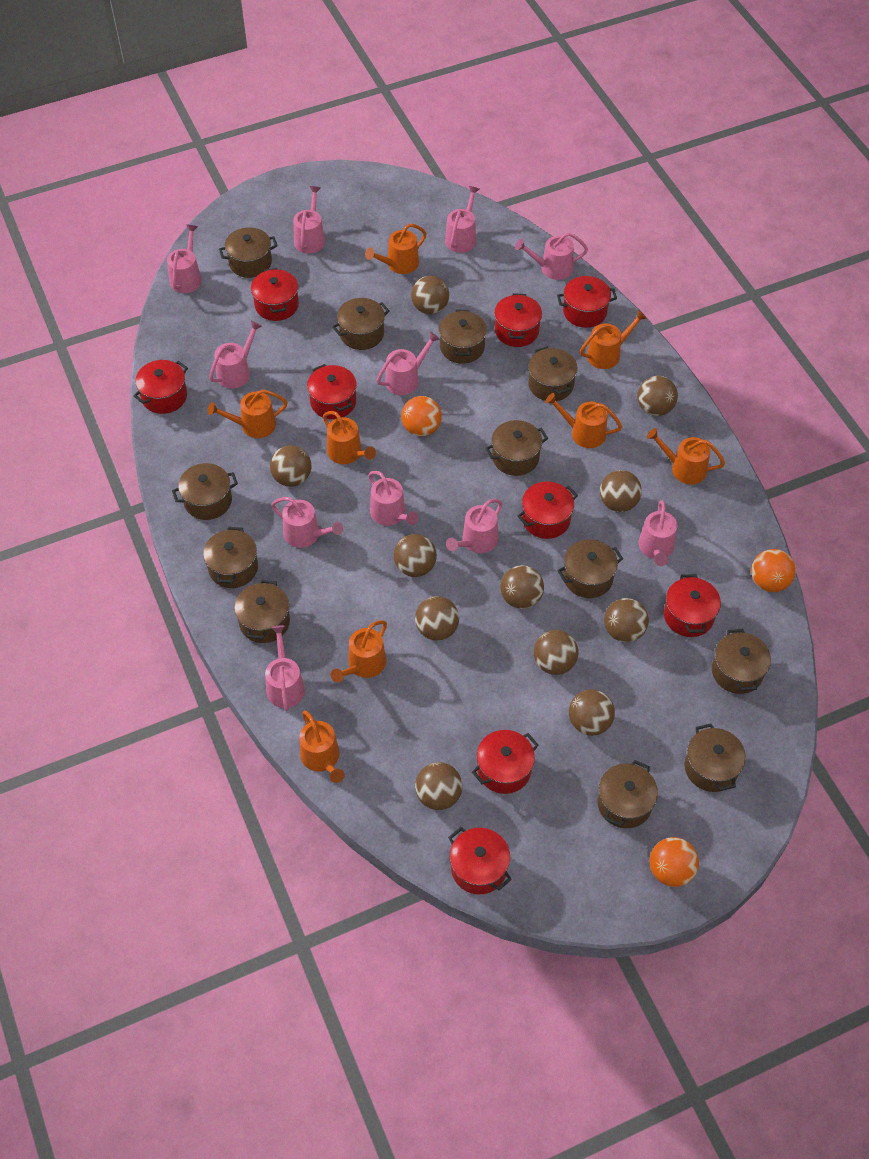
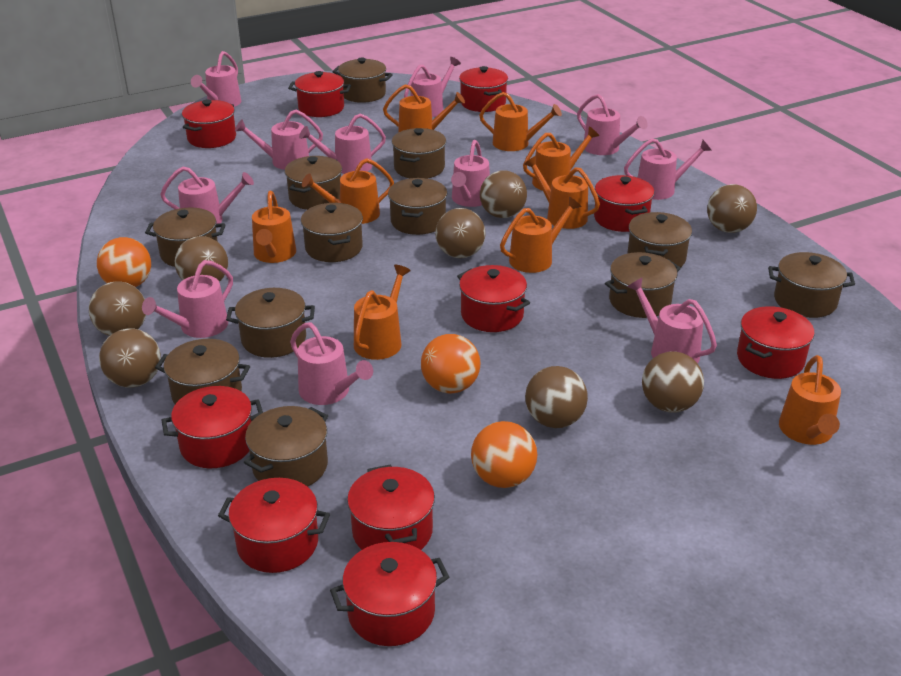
brown ball: [270,445,312,487] [394,534,437,577] [411,276,449,314] [415,596,459,641] [415,762,463,810] [500,565,544,609] [533,630,578,675] [569,689,615,736] [600,470,642,512] [604,598,649,643] [637,376,678,416] = 11 -> [89,282,146,336] [99,329,161,388] [175,236,228,282] [435,208,486,258] [480,171,527,218] [525,366,588,428] [642,351,704,413] [707,184,757,233] = 8
orange watering can: [207,389,287,438] [299,710,344,783] [323,411,376,464] [331,620,387,683] [365,224,427,274] [545,393,622,448] [580,310,647,369] [647,428,725,484] = 8 -> [252,191,296,263] [302,158,394,224] [354,265,411,360] [383,84,465,133] [479,92,562,151] [500,197,582,273] [523,127,599,191] [524,156,600,229] [779,355,841,445] = 9
red pot: [133,360,188,414] [251,268,299,321] [307,364,357,419] [448,827,512,894] [472,730,538,794] [494,293,542,347] [518,482,578,539] [557,276,617,328] [664,574,721,637] = 9 -> [161,386,263,468] [182,100,236,148] [218,478,330,573] [288,71,351,117] [330,542,449,646] [347,464,435,550] [457,265,530,332] [459,66,508,112] [594,175,654,232] [737,306,815,379] = 10

